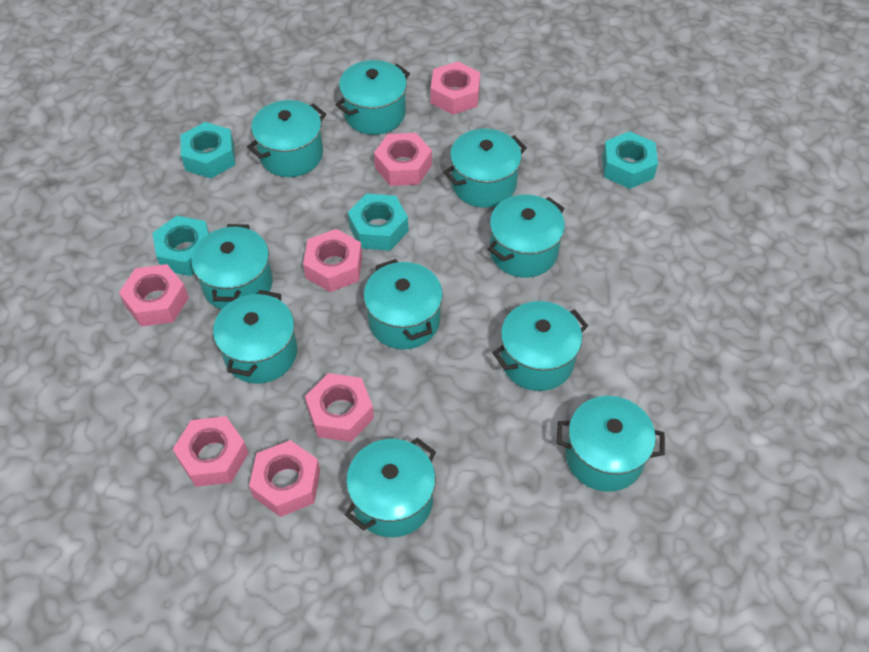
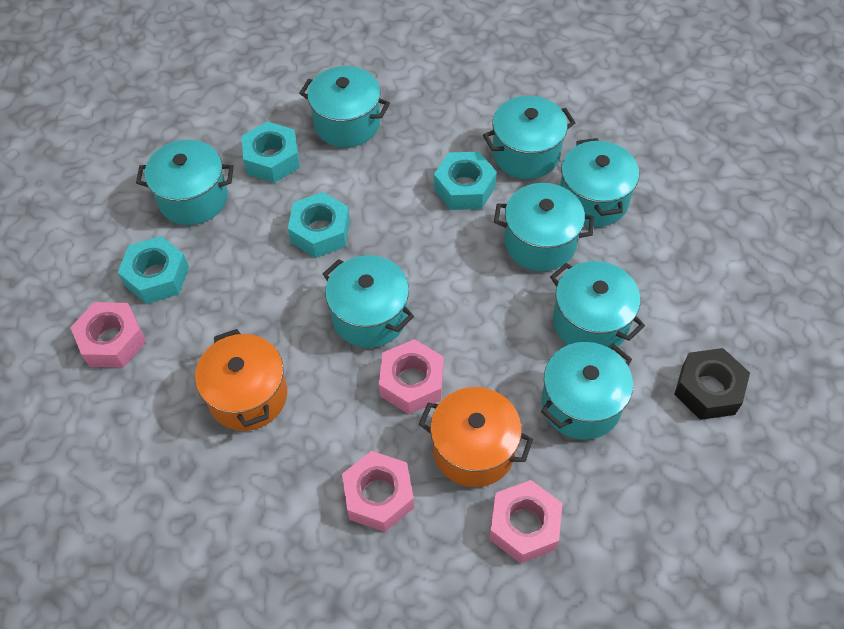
black nut: none = 0 -> [674,348,750,420] = 1
orange pot: none = 0 -> [195,329,287,431] [419,387,533,487] = 2
pink nut: [119,264,189,327] [173,416,248,487] [249,440,320,517] [303,229,362,292] [305,373,374,442] [374,133,432,186] [431,62,480,115] = 7 -> [70,302,146,368] [342,451,414,532] [379,339,444,414] [489,480,562,563] = 4
turquoise pot: [191,224,273,310] [213,290,297,384] [247,100,326,177] [335,60,410,135] [345,438,436,537] [363,259,443,349] [444,129,527,208] [488,194,565,278] [493,301,588,391] [557,396,665,492] = 10 -> [136,140,234,225] [299,66,390,147] [323,255,414,348] [483,96,576,179] [494,183,594,271] [541,342,633,440] [550,261,645,350] [560,138,639,227] = 8

